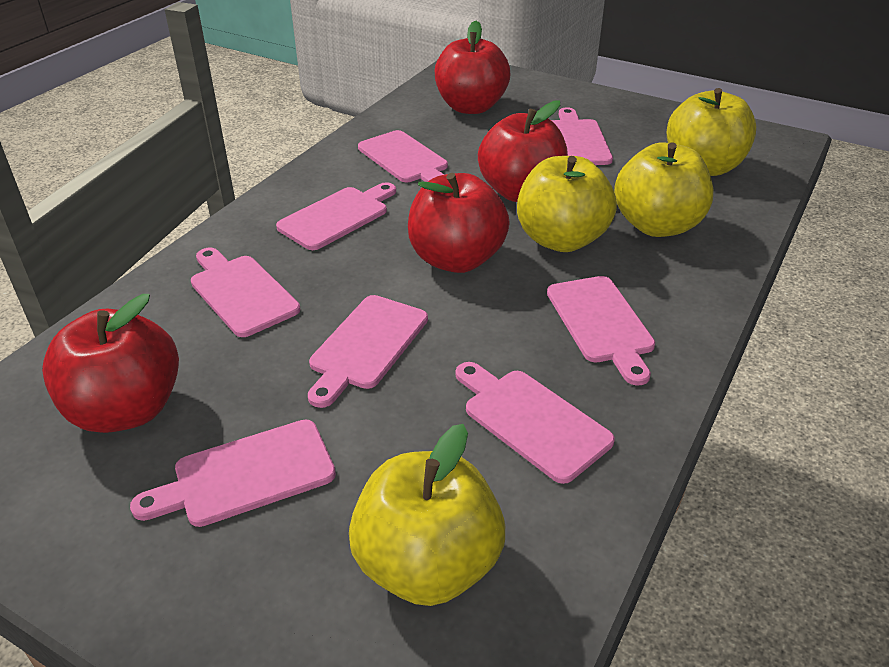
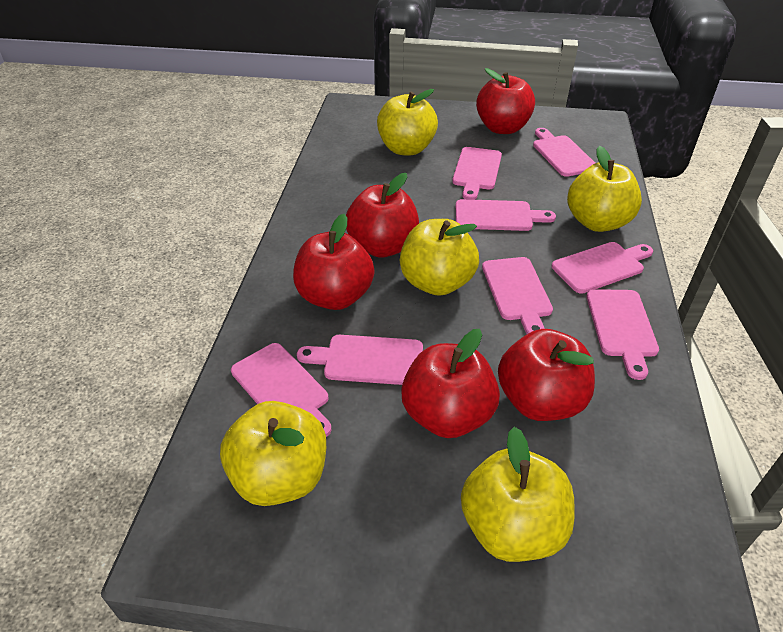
red apple: [42,294,179,433] [408,173,510,273] [435,21,511,114] [478,100,568,202] = 4 -> [293,214,375,310] [346,173,419,258] [401,329,500,438] [476,68,535,134] [498,329,595,421] = 5
yellow apple: [349,424,505,606] [517,156,617,252] [614,142,713,237] [666,88,756,176] = 4 -> [220,401,326,506] [377,89,438,156] [400,219,479,296] [461,427,575,562] [567,146,642,232] = 5

